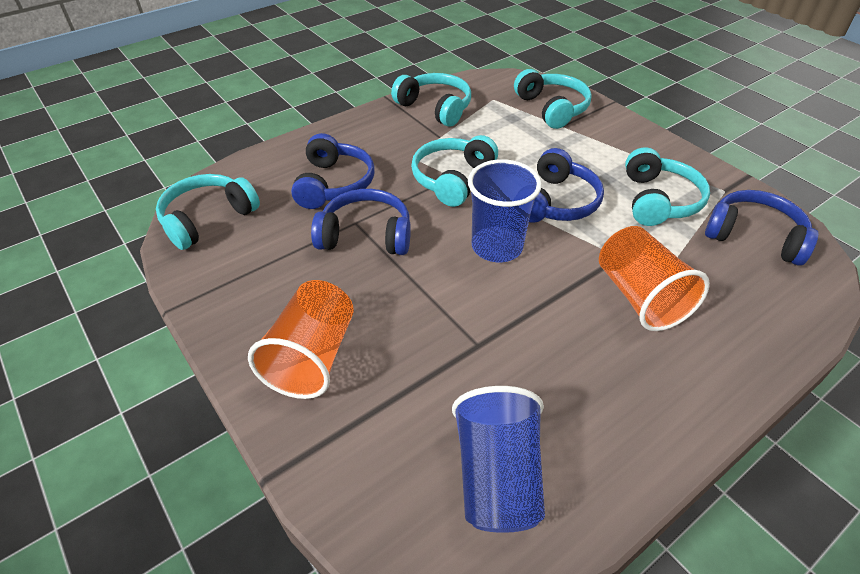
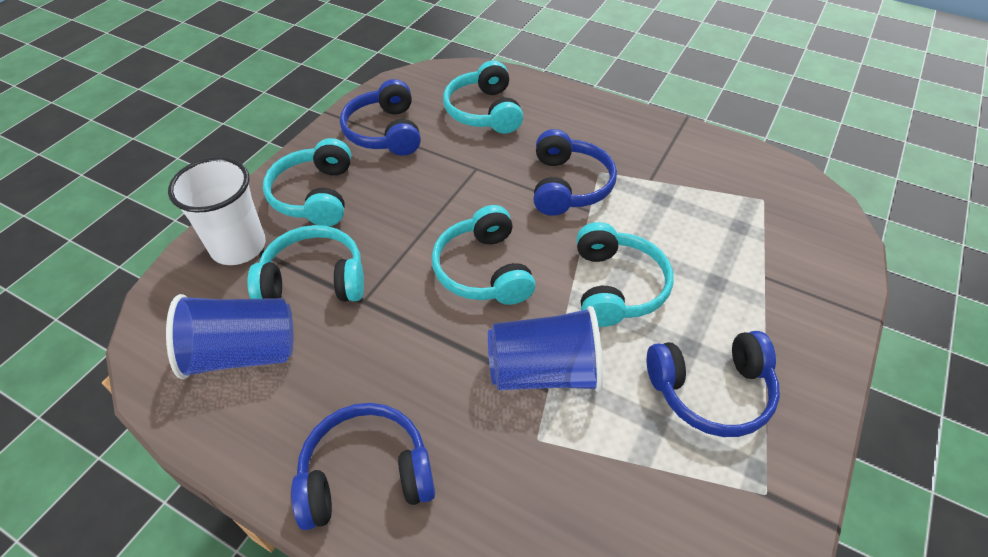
orange cup: [248,280,354,399] [599,226,710,331] = 2 -> none = 0
white cup: none = 0 -> [168,157,266,265] = 1

